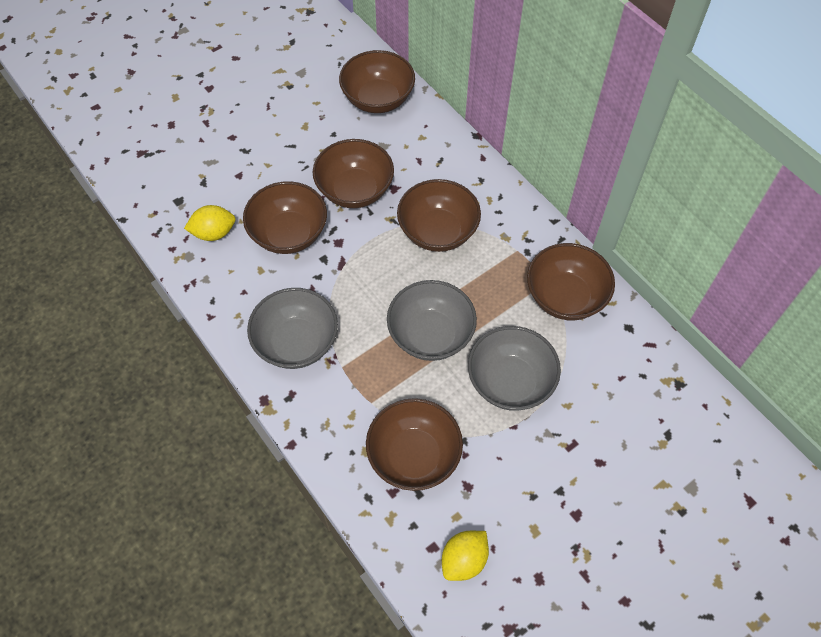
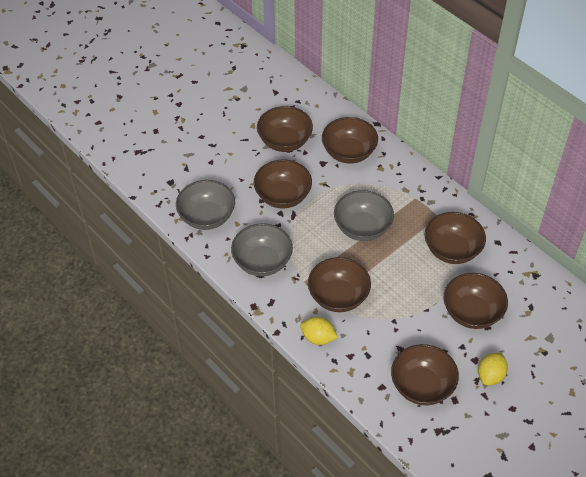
brown bowl: [243,181,327,254] [313,139,394,208] [339,50,415,113] [366,398,463,491] [397,179,481,252] [527,243,615,320] = 6 -> [254,160,312,208] [257,106,313,152] [308,257,371,312] [322,117,378,164] [391,344,459,405] [425,212,486,264] [443,273,508,329] = 7

